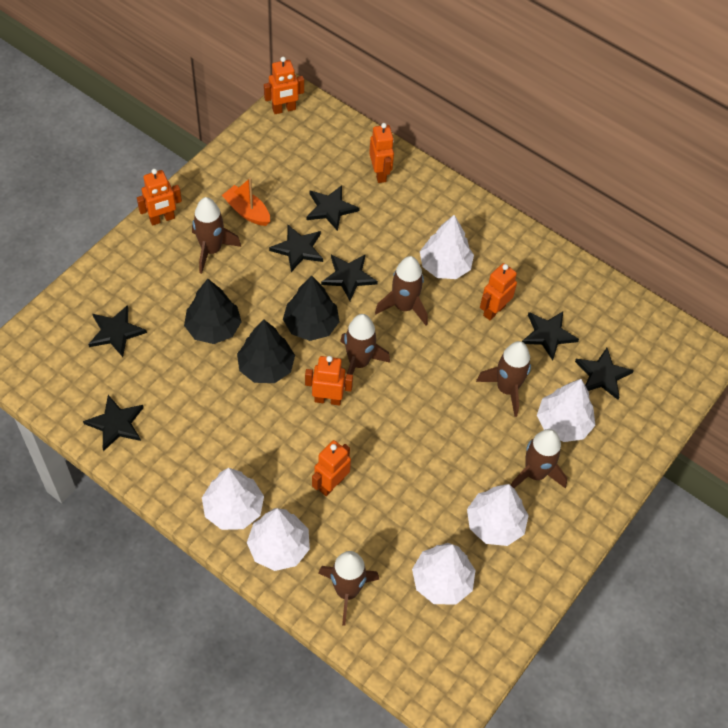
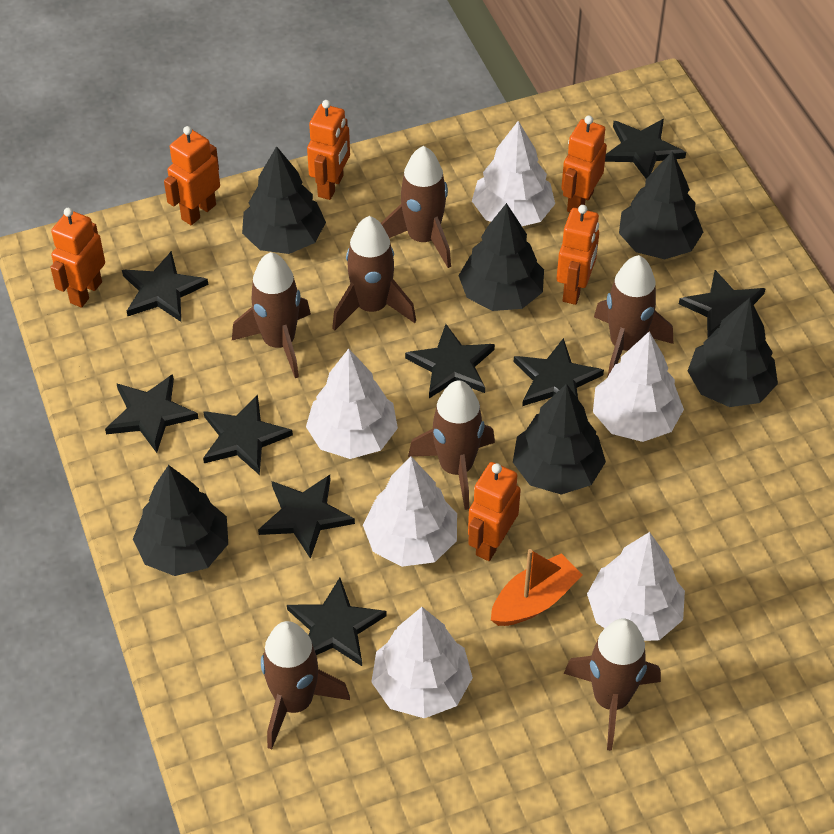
black star: [83,395,144,451] [88,305,147,357] [269,225,323,272] [306,185,360,231] [321,254,378,301] [522,312,579,361] [575,348,634,400] = 7 -> [105,374,199,453] [122,251,208,322] [203,395,293,475] [258,475,355,559] [287,578,387,666] [405,324,495,398] [514,338,604,406] [605,119,686,178] [679,270,766,338] = 9
black tree: [184,279,242,344] [237,320,295,383] [283,276,339,341] = 3 -> [133,465,228,576] [242,146,326,254] [458,203,544,311] [513,384,606,495] [619,151,703,259] [688,298,778,407] = 6
brown rocket: [192,197,241,274] [319,551,379,626] [340,314,390,387] [375,256,428,326] [476,341,531,417] [511,429,567,488] = 6 -> [232,252,311,378] [261,621,350,750] [332,216,416,331] [381,146,451,268] [408,380,495,510] [564,618,661,751] [594,255,673,377] = 7

